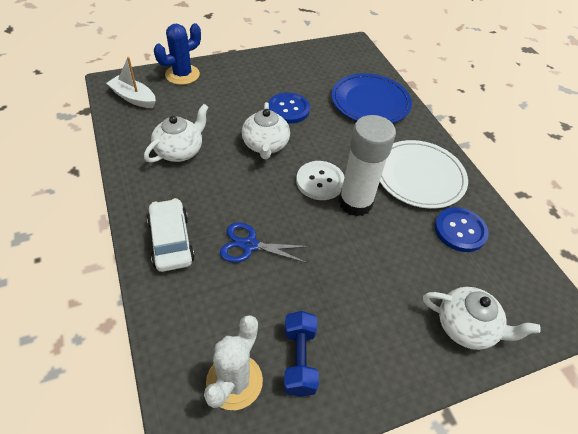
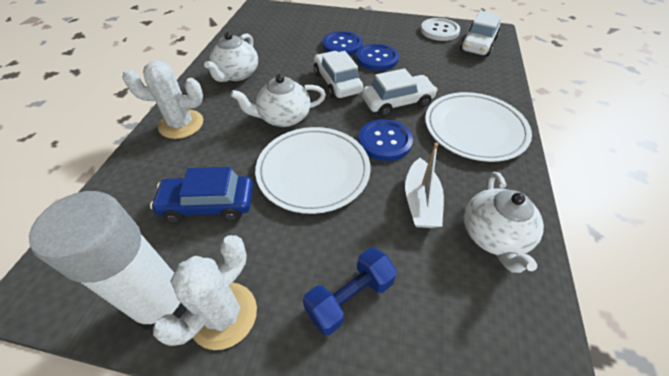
blue button: [268,92,310,123] [435,207,489,252] = 2 -> [322,31,363,56] [356,44,399,71] [358,119,413,161] = 3
blue cactus: [154,23,201,85] = 1 -> none = 0
blue car: none = 0 -> [150,167,253,223] = 1
blue plate: [332,73,412,123] = 1 -> none = 0
blue scissors: [220,222,310,263] = 1 -> none = 0
white cactus: [204,315,263,410] = 1 -> [122,60,203,139] [153,235,257,350] = 2
white car: [147,198,195,272] = 1 -> [314,51,363,99] [362,68,438,117] [460,11,501,57] = 3
white plate: [380,140,468,209] = 1 -> [255,127,371,214] [425,92,532,162] = 2

